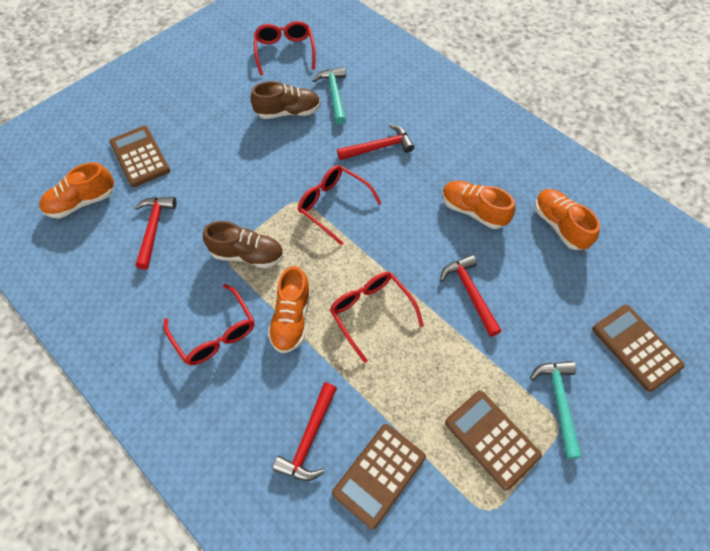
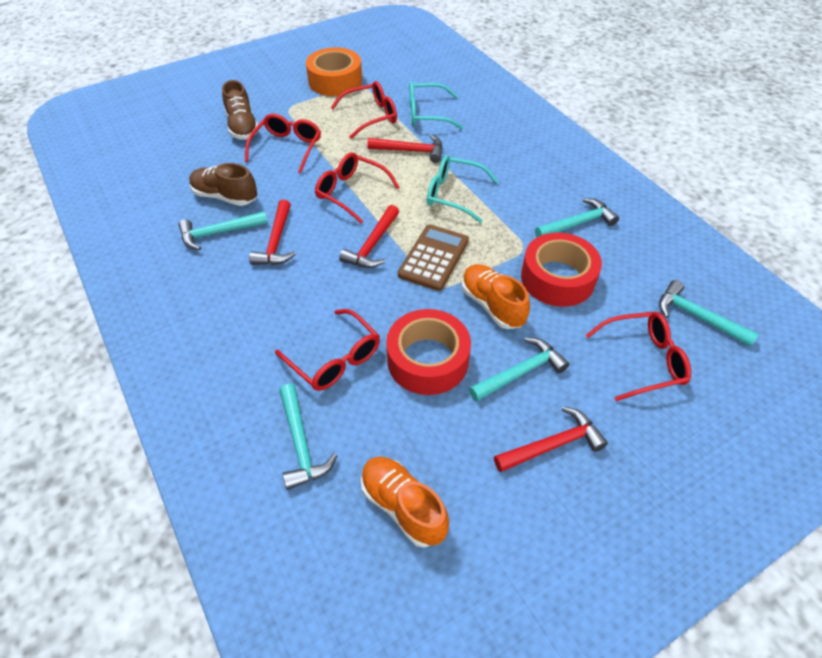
brown calculator: [110,126,170,187] [332,424,426,529] [445,391,542,490] [592,305,685,392] = 4 -> [398,225,469,291] = 1
orange shoe: [39,162,114,219] [268,266,311,353] [442,181,515,229] [535,189,600,250] = 4 -> [361,457,449,548] [462,264,530,329] = 2
orange tape: none = 0 -> [306,47,362,96] = 1
red glasses: [164,284,254,365] [254,21,316,75] [298,165,382,245] [330,272,424,363] = 4 -> [245,114,321,173] [275,309,380,391] [315,152,400,223] [330,81,397,139] [586,312,691,401] = 5
red tape: none = 0 -> [386,309,471,395] [521,233,602,307] = 2
turquoise glasses: none = 0 -> [409,82,463,129] [427,155,499,223] = 2
turquoise hammer: [313,67,346,125] [530,361,582,459] = 2 -> [178,211,268,250] [279,384,338,490] [469,337,569,402] [535,198,619,237] [659,280,759,347] = 5

